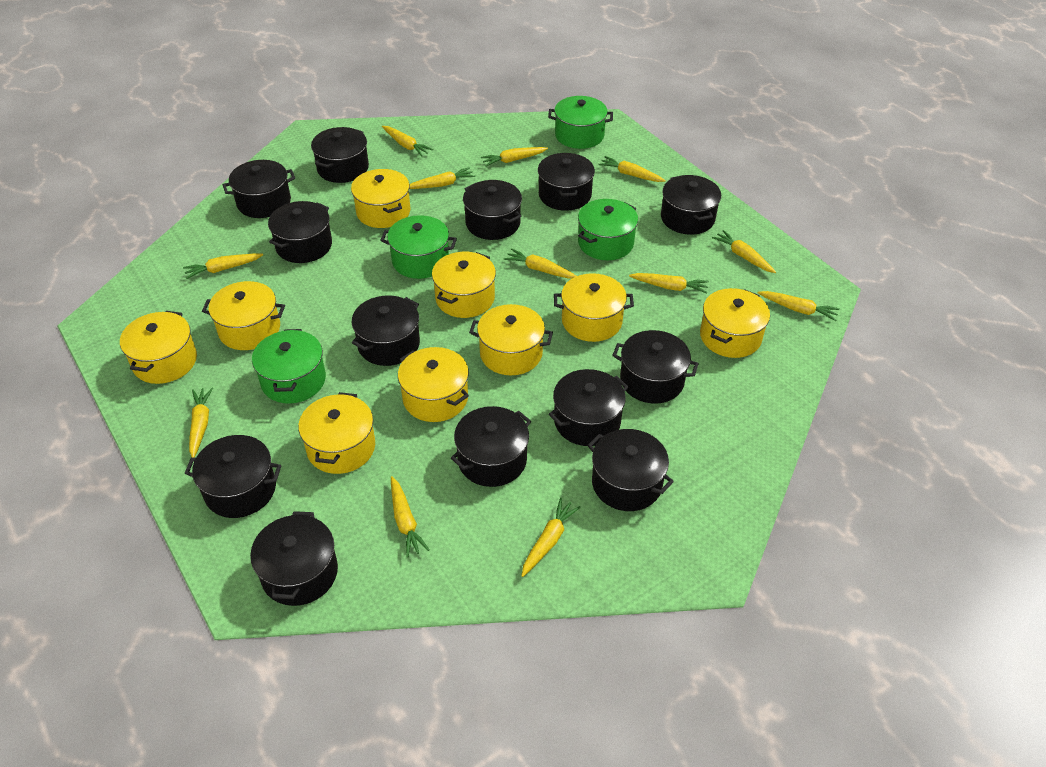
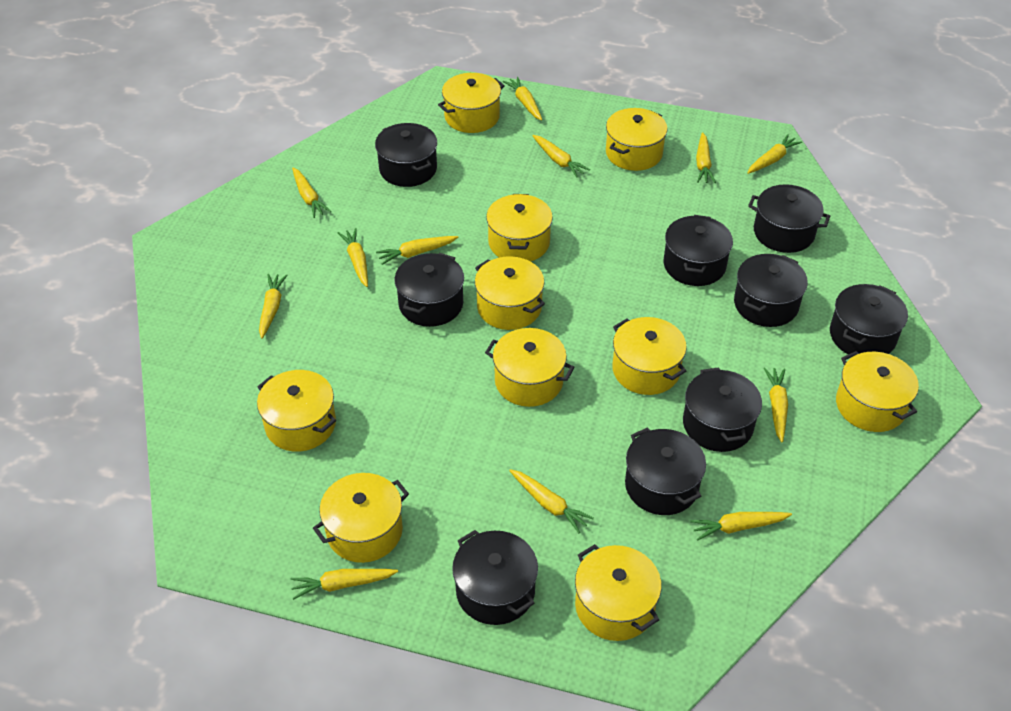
black pot: [185,435,282,518] [223,160,295,218] [250,511,338,606] [268,201,332,263] [311,127,369,183] [351,295,420,366] [451,406,531,487] [463,180,522,240] [538,153,595,211] [549,369,628,446] [587,429,674,511] [612,330,699,404] [661,175,721,235] = 13 -> [375,123,437,187] [395,253,464,327] [452,530,538,625] [625,427,706,515] [664,215,733,286] [683,367,762,452] [734,254,808,327] [748,184,830,253] [830,284,908,354] = 9
green pot: [252,329,326,404] [380,215,457,279] [548,96,613,149] [578,199,638,260] = 4 -> none = 0
yellow pot: [120,311,197,384] [202,281,285,350] [298,392,375,474] [351,169,411,228] [398,347,469,422] [432,252,496,318] [469,304,553,375] [554,273,634,342] [700,288,770,358] = 9 -> [257,370,336,452] [313,473,409,563] [438,73,505,133] [475,256,545,330] [485,328,574,407] [486,194,553,262] [575,544,662,641] [606,108,668,171] [612,317,687,395] [836,351,919,432] = 10

